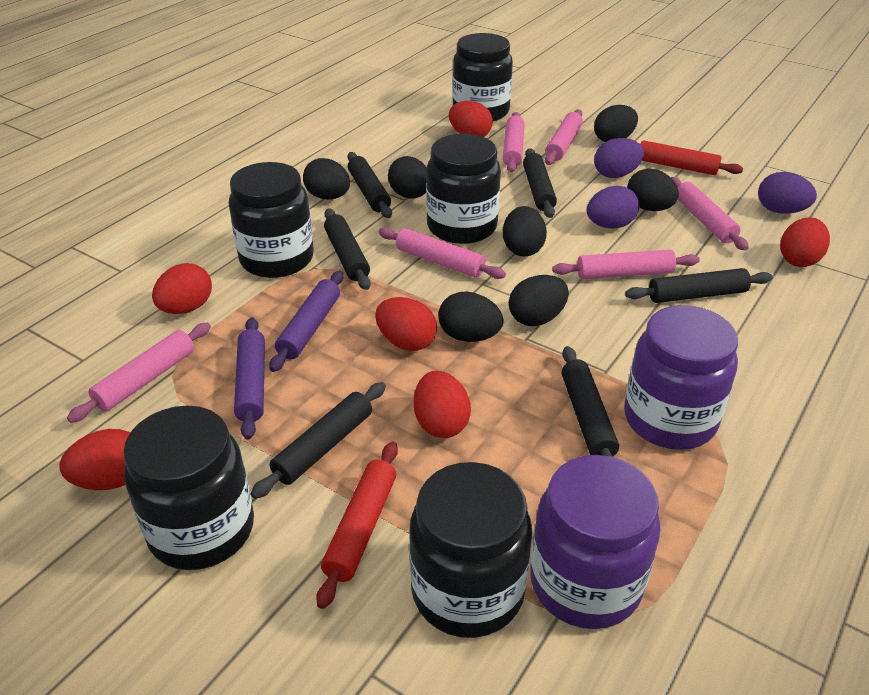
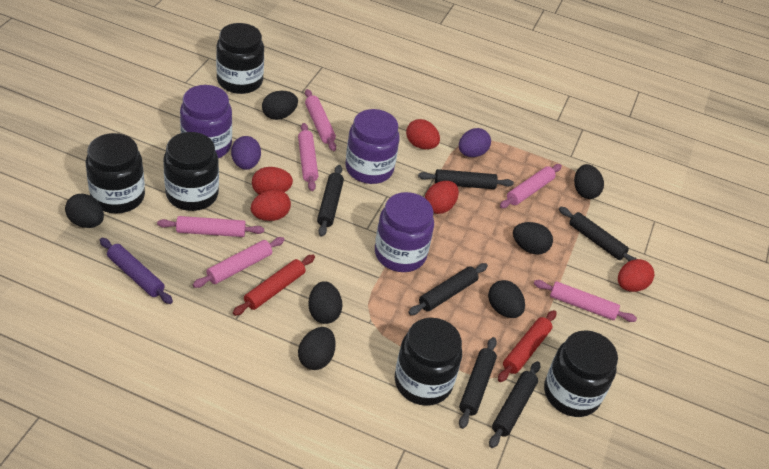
purple egg: [587,186,639,229] [594,138,644,178] [758,172,817,214] = 3 -> [231,136,261,170] [459,128,491,157] = 2
purple jar: [530,455,660,629] [624,305,738,450] = 2 -> [180,85,232,158] [345,109,399,184] [375,192,434,272] = 3
purple rolling pin: [234,317,265,440] [269,271,343,372] = 2 -> [100,238,173,304] = 1
red egg: [59,429,130,490] [152,263,212,314] [375,297,437,351] [414,371,471,438] [449,101,493,137] [780,217,830,267] = 6 -> [251,189,291,221] [252,167,293,194] [406,119,440,149] [425,181,459,214] [618,259,654,292] = 5

